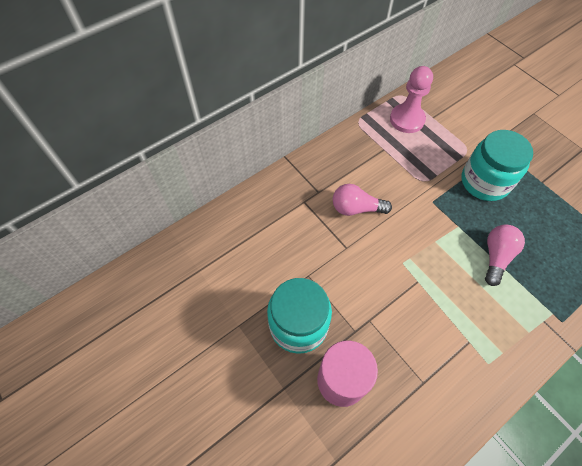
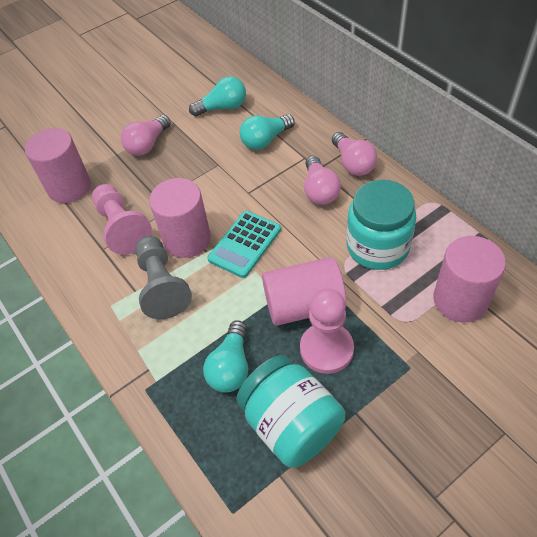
grey pawn: none = 0 -> [135,236,192,319] = 1
pink cylinder: [317,340,378,407] = 1 -> [25,128,91,203] [149,178,211,258] [262,257,346,326] [433,236,506,323] = 4
pink light bulb: [333,184,392,216] [485,224,525,286] = 2 -> [121,115,171,156] [304,156,341,205] [332,132,377,176] = 3
pink pawn: [390,66,433,133] = 1 -> [92,184,152,255] [300,289,354,374] = 2
turquoise calculator: none = 0 -> [207,211,281,278] = 1
turquoise light bulb: none = 0 -> [189,76,246,116] [203,321,248,392] [240,114,295,150] = 3

